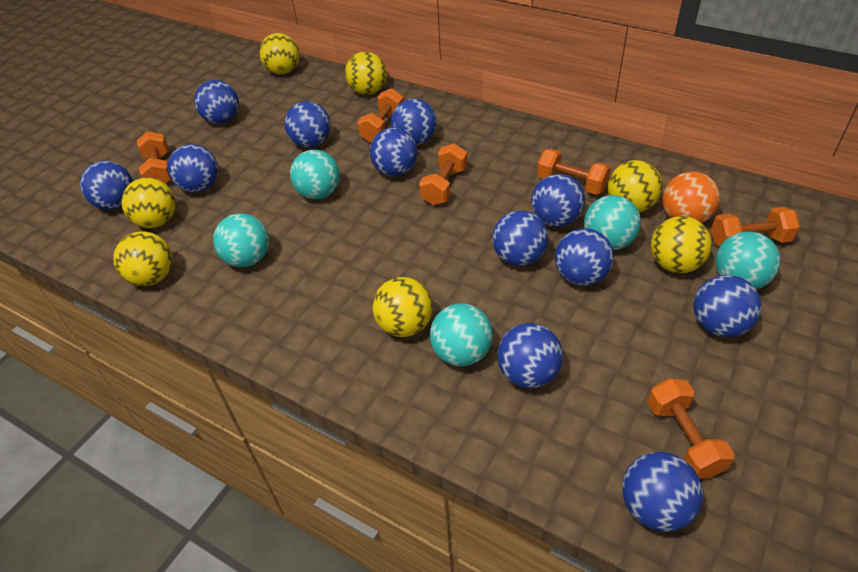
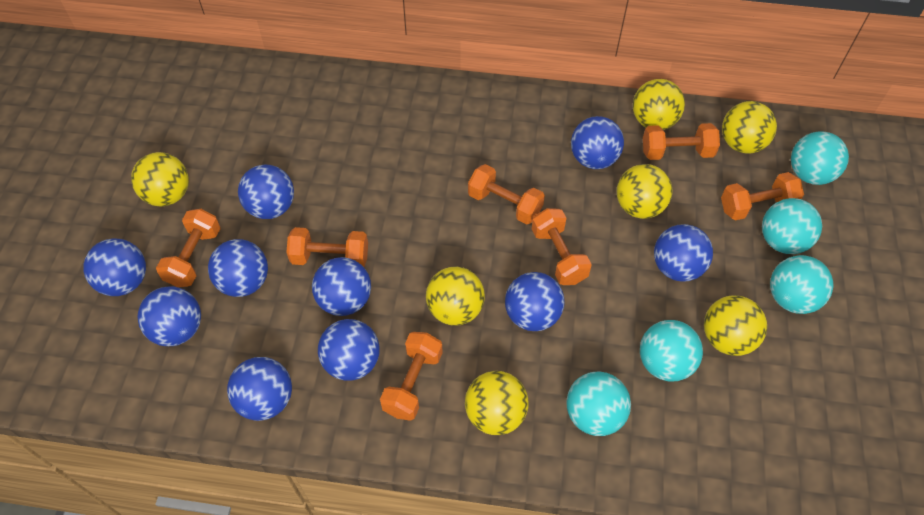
blue ball: [80,161,133,210] [168,144,218,193] [194,80,239,124] [284,101,330,148] [370,128,418,176] [391,99,437,145] [492,210,549,266] [497,323,563,388] [531,174,585,227] [555,228,614,286] [622,452,703,532] [693,275,761,337] = 12 -> [83,238,146,296] [137,286,201,346] [208,239,268,297] [227,357,292,421] [238,165,294,219] [312,257,371,316] [318,319,380,381] [505,272,564,331] [571,116,624,169] [654,224,713,282] = 10
orange ball: [662,171,720,223] = 1 -> none = 0
orange dumbbell: [137,131,171,184] [357,88,404,143] [419,143,467,205] [537,149,611,195] [648,378,735,479] [711,207,800,247] = 6 -> [156,209,221,287] [287,227,368,267] [380,332,443,421] [468,164,545,224] [532,208,592,285] [643,123,720,160] [721,172,804,221] = 7

